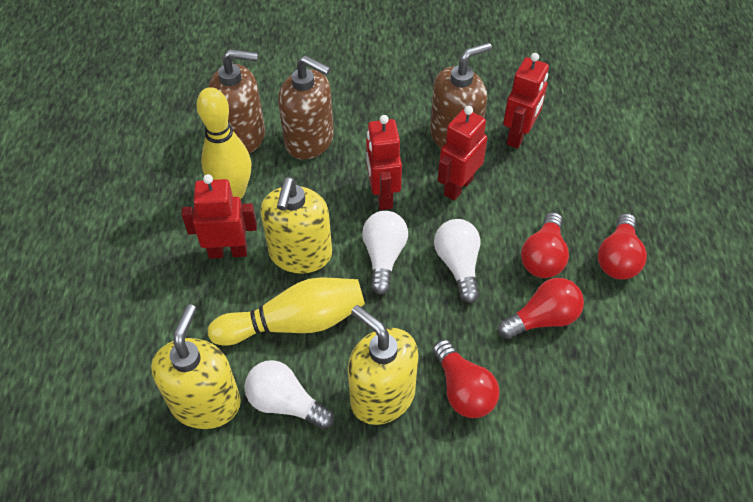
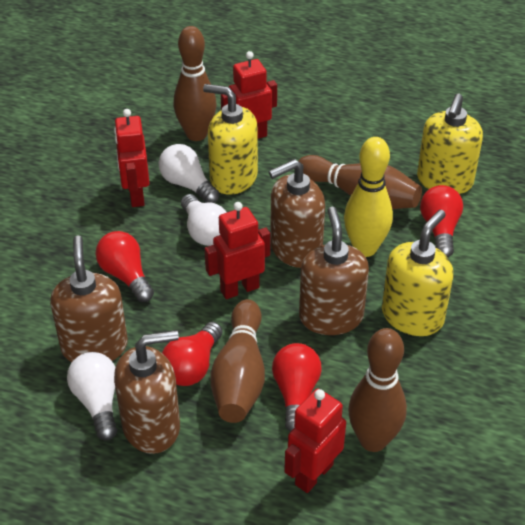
brown bowling pin: none = 0 -> [174,26,217,141] [210,299,265,423] [298,155,422,209] [348,328,407,452] = 4
brown soap dispenser: [208,49,265,154] [278,55,334,160] [430,42,492,148] = 3 -> [50,235,128,362] [114,330,180,454] [269,159,325,268] [299,207,369,335] = 4
yellow bowling pin: [196,87,251,199] [208,277,365,346] = 2 -> [344,137,393,257] = 1

